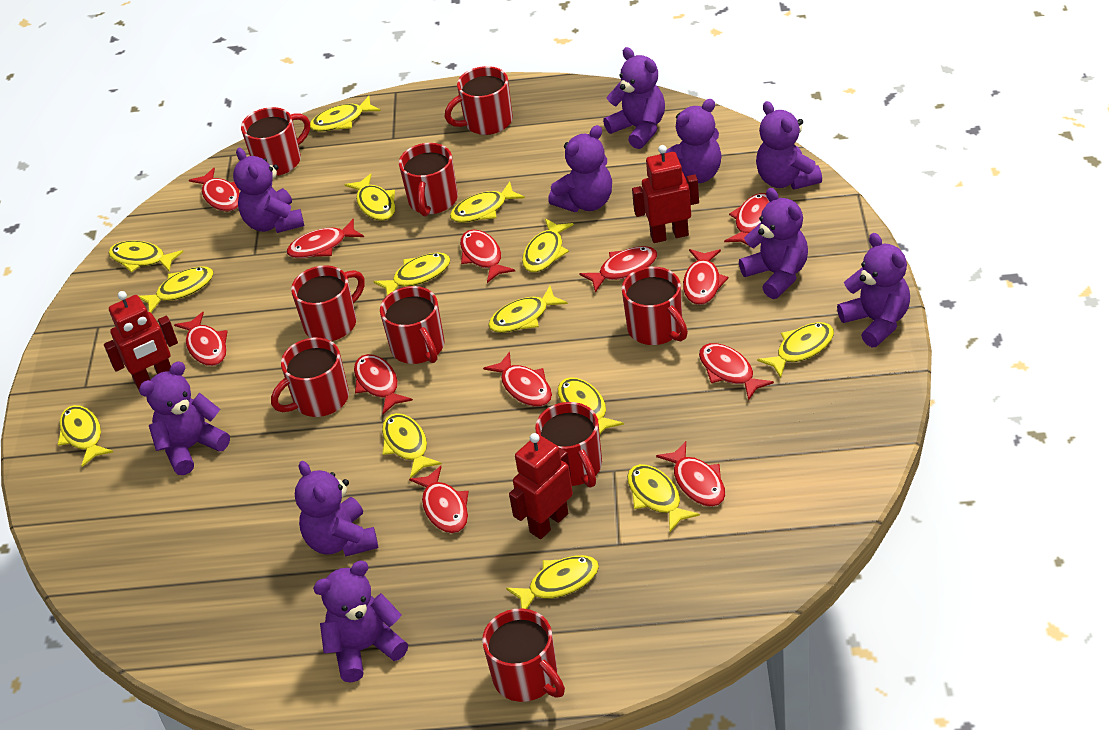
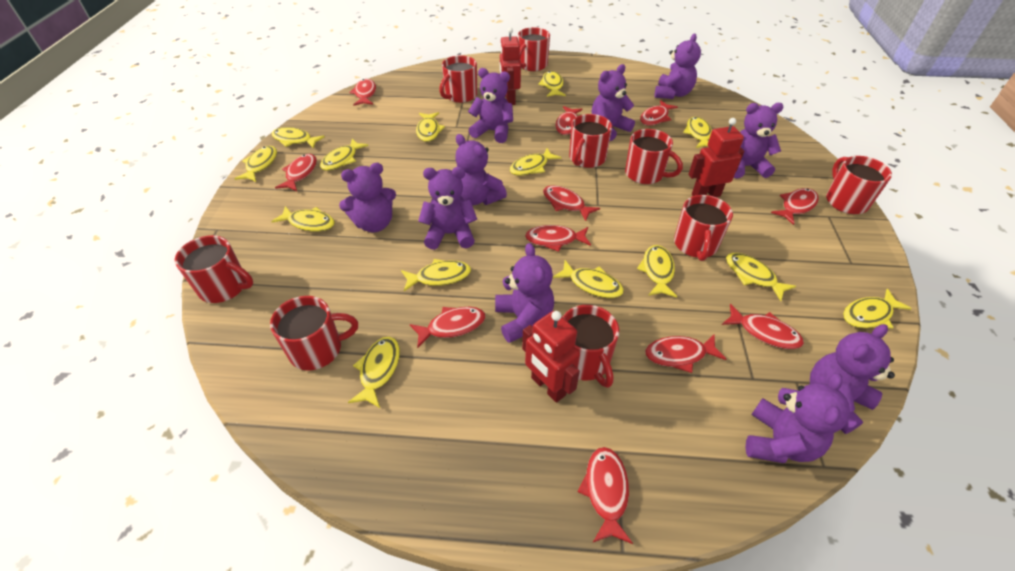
red fish: [174,312,228,366] [189,168,240,211] [287,219,364,258] [354,354,413,414] [409,466,468,533] [460,230,515,283] [483,352,552,407] [579,246,657,293] [656,441,725,507] [683,249,728,305] [699,343,774,401] [724,193,770,246] = 12 -> [275,154,317,191] [349,79,376,106] [410,307,485,348] [525,225,591,252] [543,185,600,221] [555,106,582,135] [577,447,633,544] [640,100,678,126] [645,334,726,373] [722,304,804,349] [771,188,819,225] = 11

